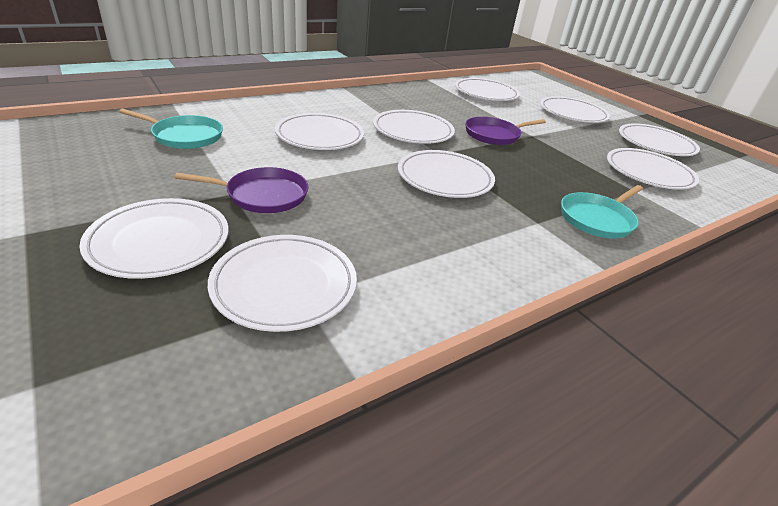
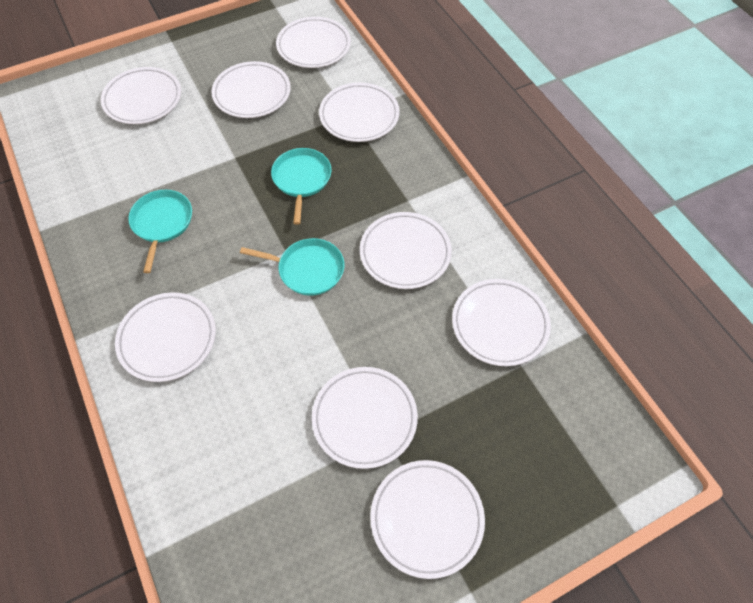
purple pan: [175,167,308,213] [465,117,546,145] = 2 -> none = 0
turquoise pan: [119,109,223,149] [561,185,643,239] = 2 -> [128,190,192,273] [240,238,344,296] [271,148,332,225] = 3

